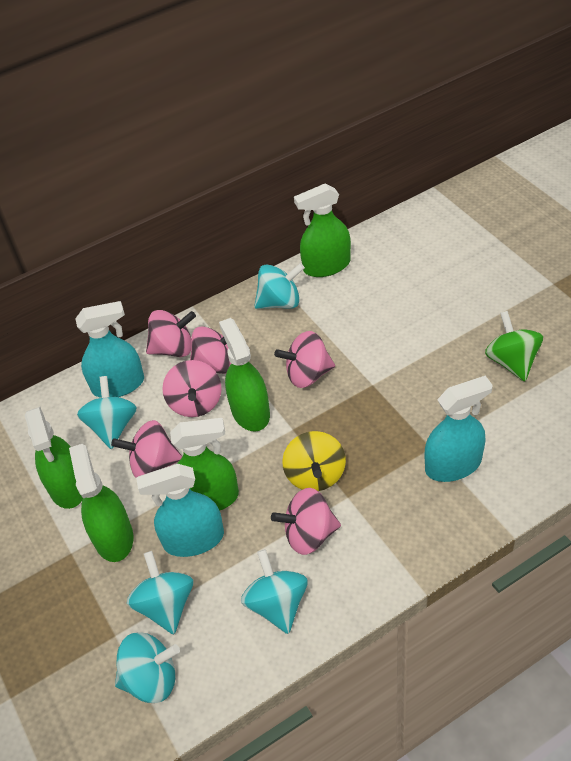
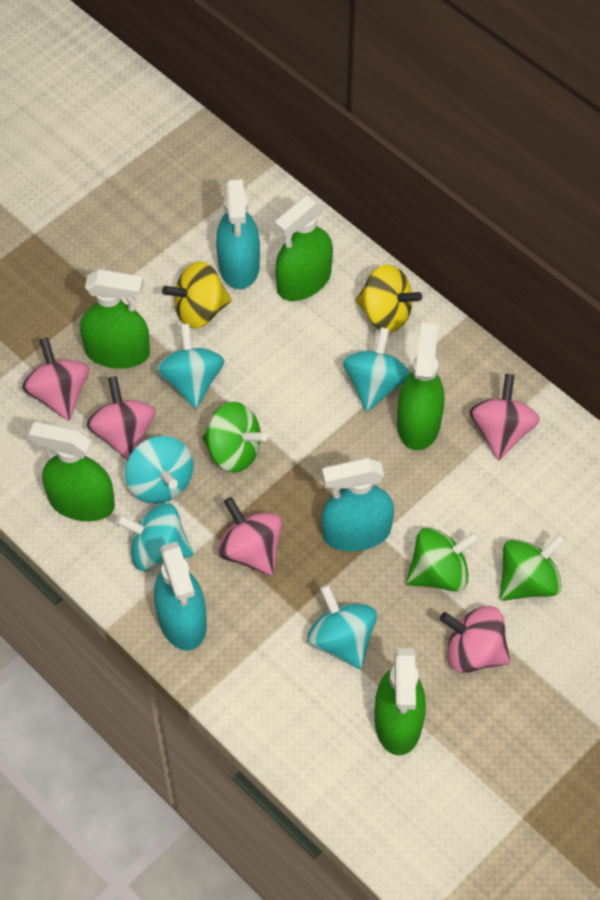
green spinning top: [485,311,543,382] = 1 -> [202,402,268,473] [406,527,480,592] [500,533,566,601] = 3
pink spinning top: [111,420,182,477] [146,310,196,357] [162,360,222,417] [190,326,231,374] [271,488,341,555] [274,331,335,388] = 6 -> [22,337,89,421] [87,376,156,460] [217,497,282,576] [440,606,511,673] [469,374,540,461] = 5
yellow spinning top: [282,431,346,491] = 1 -> [162,261,232,329] [356,265,422,332] = 2

